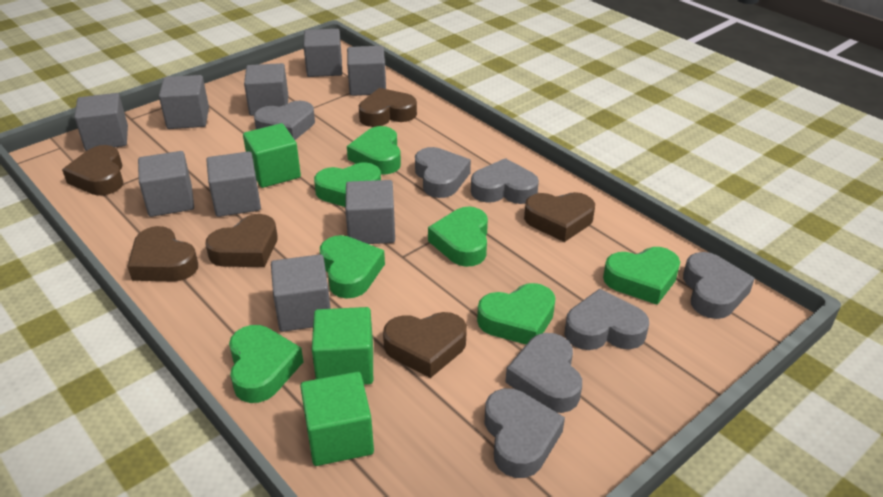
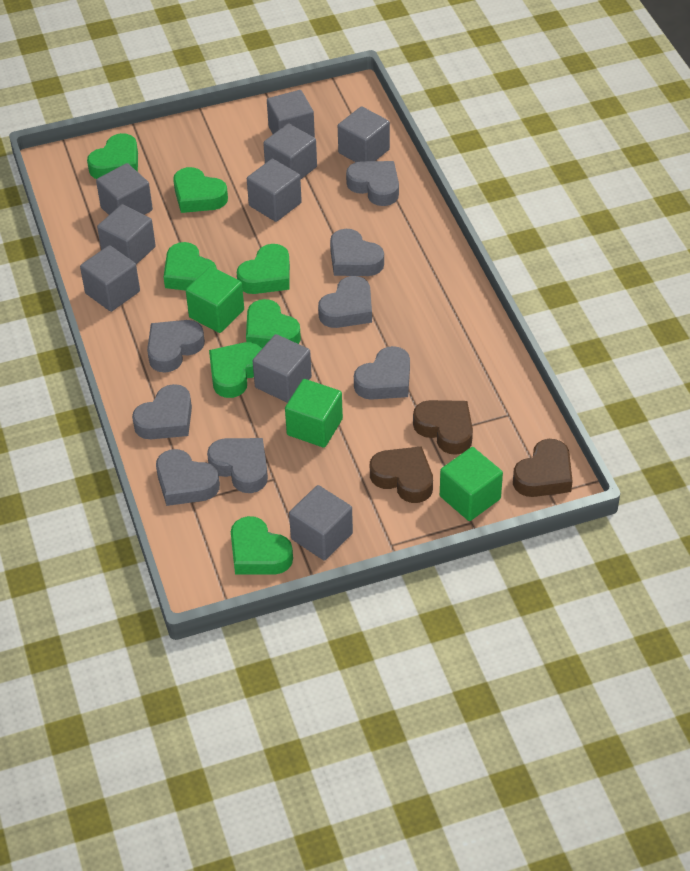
brown heart: [62,145,124,196] [127,226,198,282] [205,214,278,267] [359,88,417,127] [383,312,467,378] [524,192,595,242] = 6 -> [370,446,433,503] [413,400,473,455] [513,439,573,497] = 3
grey heart: [254,101,315,140] [415,147,471,198] [471,158,539,204] [485,388,565,478] [505,333,582,413] [564,289,649,350] [683,252,755,319] = 7 -> [132,384,192,439] [147,320,205,372] [156,449,220,506] [207,438,268,493] [318,276,372,328] [330,229,384,276] [346,161,399,206] [354,346,410,400] = 8

